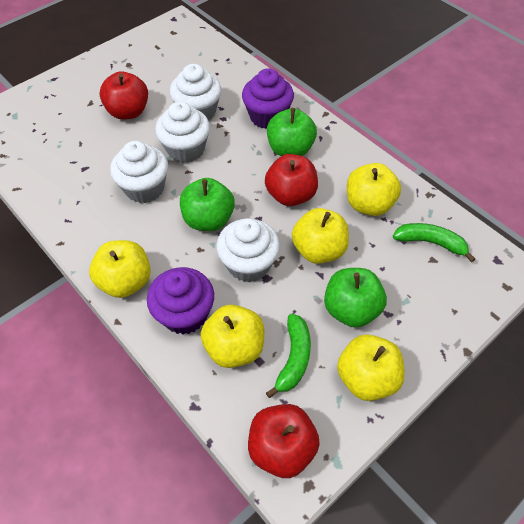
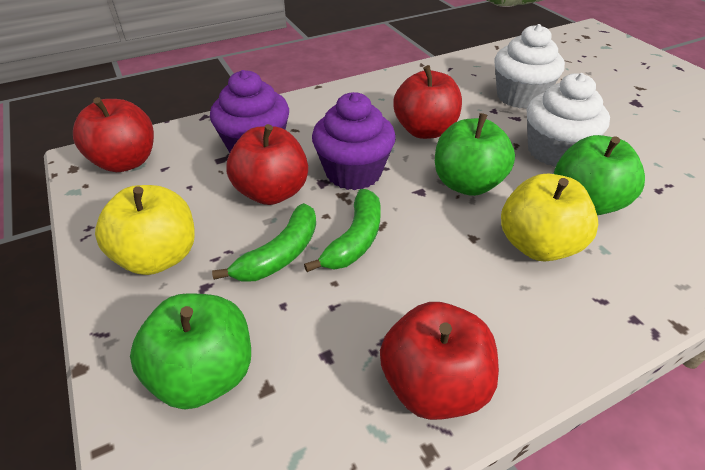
red apple: [99,71,148,120] [248,404,320,478] [265,154,318,206] = 3 -> [73,97,154,172] [226,124,308,205] [380,302,499,420] [394,65,462,139] = 4
white cupcake: [110,141,168,203] [155,101,210,163] [170,64,221,121] [216,218,280,282] = 4 -> [494,24,565,109] [527,73,610,167] = 2
yellow apple: [89,240,151,298] [201,305,264,368] [292,208,349,264] [337,334,405,401] [347,163,401,216] = 5 -> [95,185,195,275] [501,174,598,262] = 2

